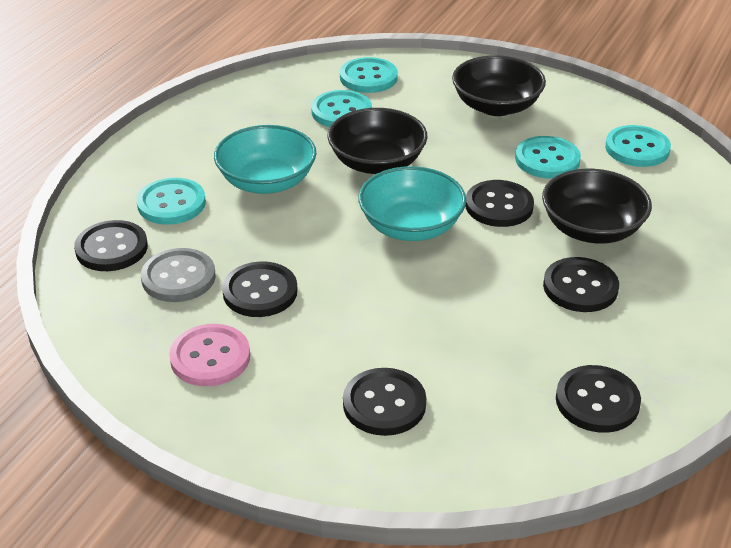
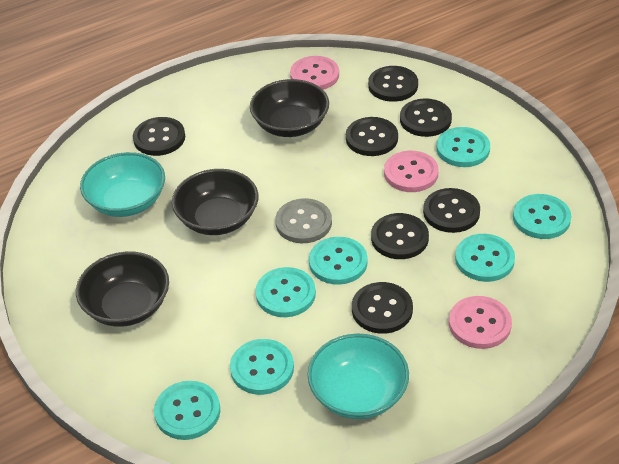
black button: [74,220,148,271] [222,261,298,317] [343,368,426,436] [466,180,534,227] [543,257,619,312] [556,365,641,433] = 6 -> [133,117,185,156] [346,117,398,156] [352,282,413,334] [368,66,418,102] [371,213,429,259] [400,98,452,137] [423,188,480,233] = 7
pink button: [169,324,250,386] = 1 -> [290,56,339,90] [384,151,439,192] [449,296,512,349] = 3
turquoise button: [137,178,206,225] [311,90,372,127] [340,57,398,93] [515,136,581,179] [605,125,671,167] = 5 -> [154,381,220,440] [230,339,294,395] [255,267,316,317] [309,237,368,285] [436,127,490,167] [455,234,515,282] [513,194,571,239] = 7

